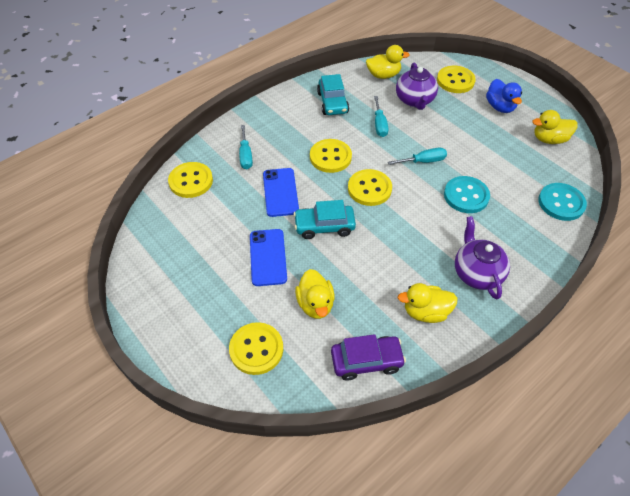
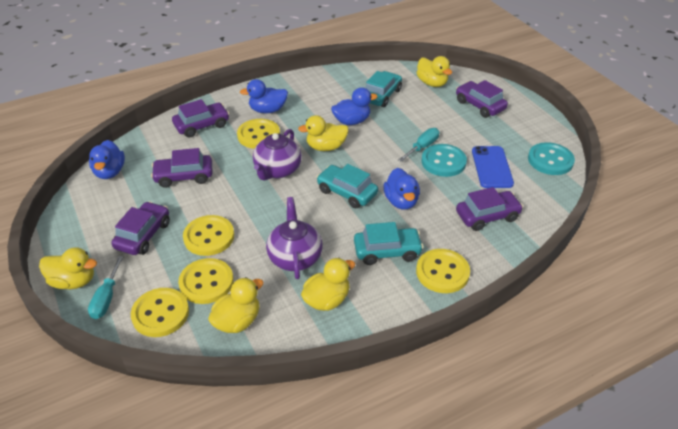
blue duck: [486,79,522,113] = 1 -> [89,140,125,179] [240,79,288,113] [331,87,378,125] [383,168,420,210] = 4
blue phone: [250,229,287,286] [263,168,299,217] = 2 -> [472,146,514,188] = 1
purple car: [331,334,406,381] = 1 -> [112,201,170,255] [151,148,213,188] [172,99,230,138] [456,80,508,118] [456,187,523,231] = 5
turquoise car: [293,200,356,239] [317,74,349,115] = 2 -> [317,164,378,208] [354,222,424,265] [365,71,402,107] = 3
turquoise screwdriver: [239,125,253,169] [374,96,388,137] [388,148,447,165] = 3 -> [88,256,124,319] [398,128,439,162] = 2
yellow duck: [295,269,335,319] [366,45,410,79] [398,283,458,323] [532,110,577,144] = 4 -> [39,247,97,289] [208,277,264,333] [298,115,349,151] [301,258,355,311] [417,56,452,87] = 5

